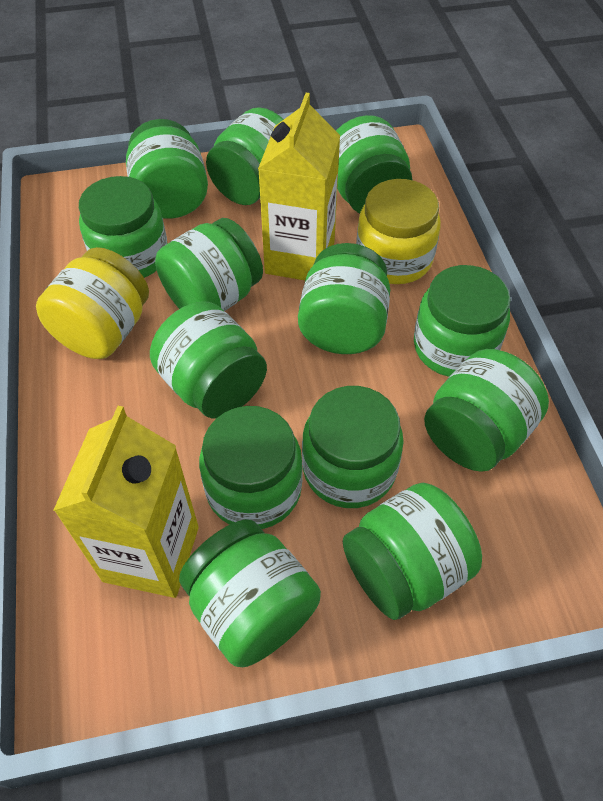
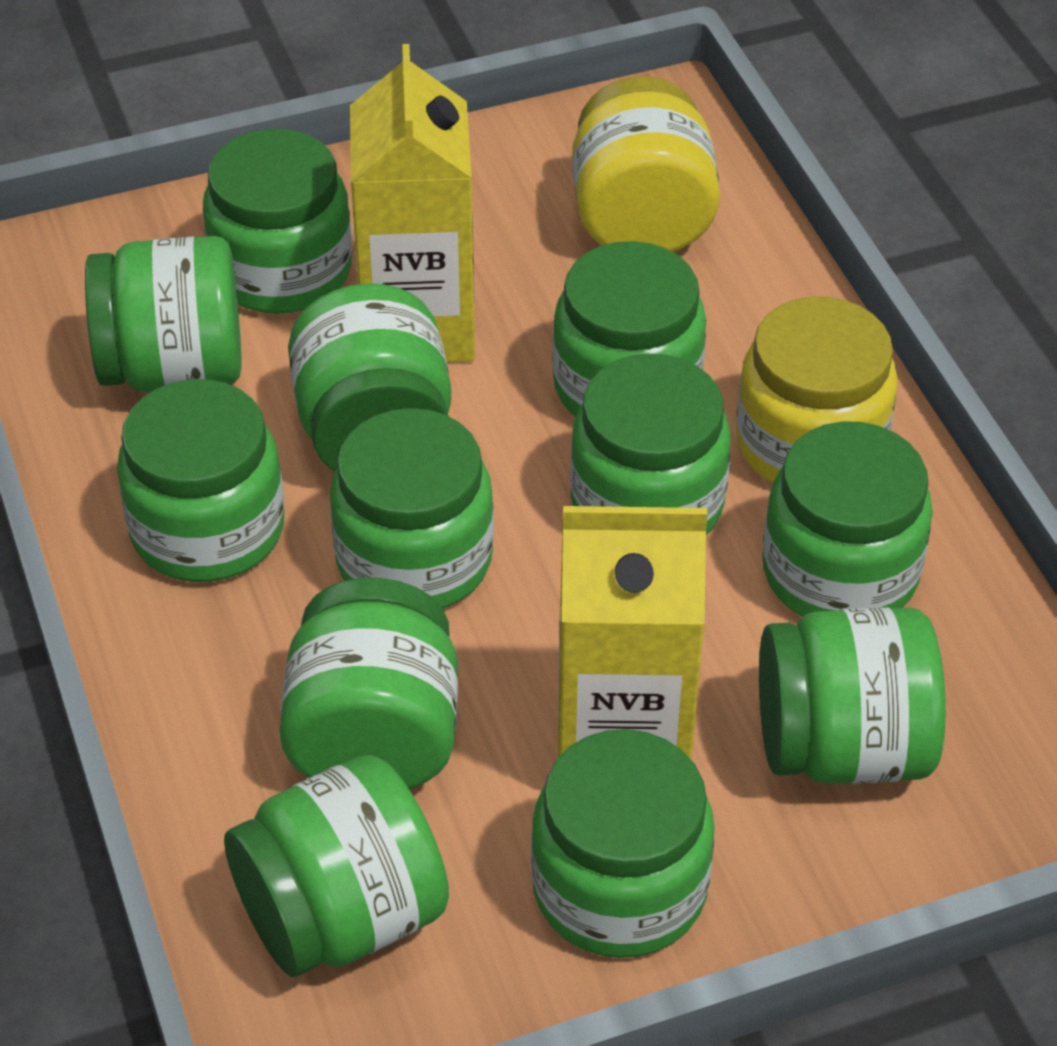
green jar: [79,176,168,278] [126,119,208,219] [150,301,267,418] [155,218,263,311] [179,519,321,667] [199,406,303,529] [206,107,284,205] [298,243,390,354] [302,386,404,508] [336,115,412,213] [343,483,482,620] [414,265,511,377] [424,349,549,472] = 13 -> [85,236,242,392] [117,379,285,582] [203,129,352,314] [224,755,449,977] [280,578,458,790] [288,283,451,471] [330,408,494,608] [531,729,715,958] [553,241,706,417] [570,354,731,535] [759,607,946,784] [762,421,933,617] = 12

